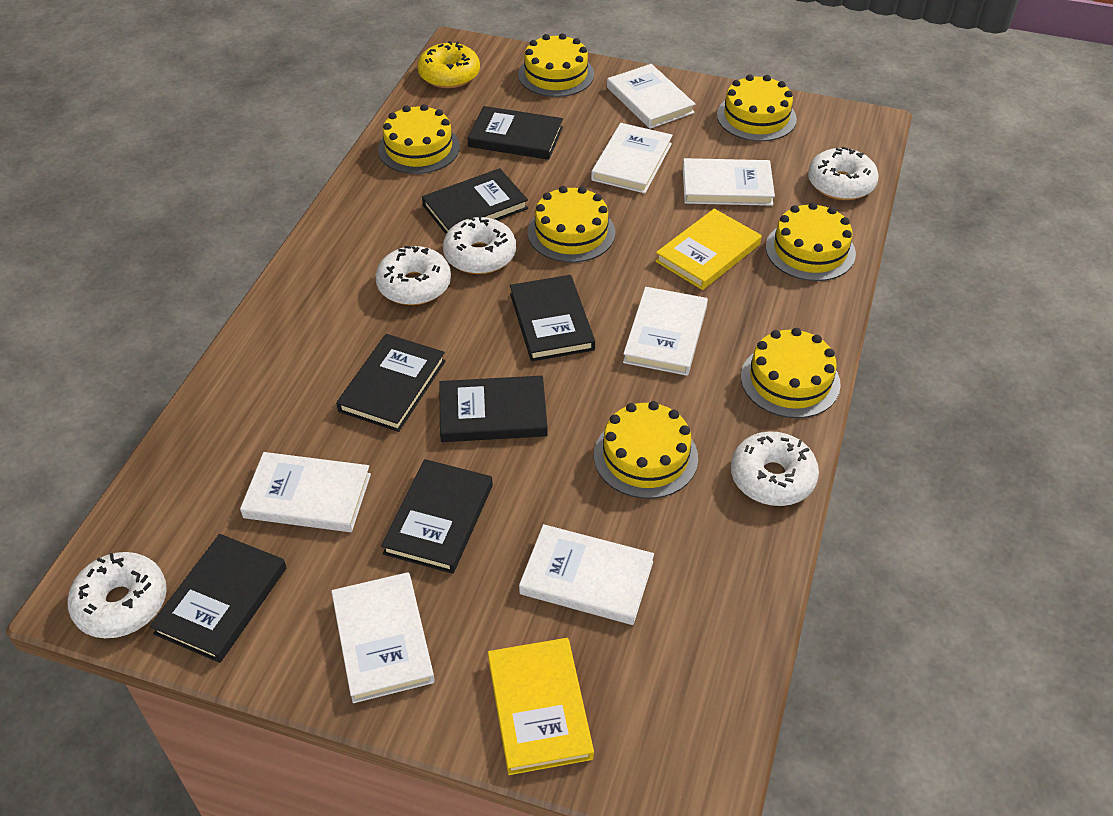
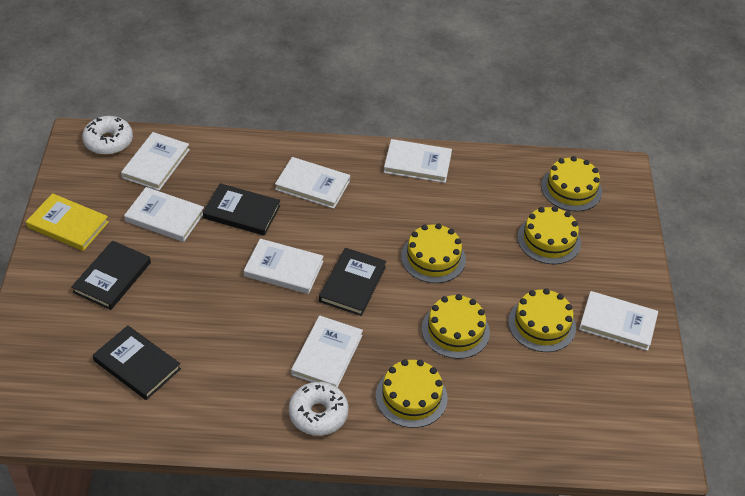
black book: [149,534,286,663] [336,334,446,432] [381,459,493,574] [422,168,528,234] [439,376,548,442] [467,106,563,160] [510,275,595,361] = 7 -> [71,241,151,310] [93,325,181,400] [203,183,280,236] [319,248,387,316] = 4
white donut: [67,552,167,638] [375,246,451,305] [443,215,516,274] [731,431,819,506] [808,146,879,200] = 5 -> [82,116,133,155] [289,382,349,436] = 2
yellow book: [488,638,594,775] [655,209,761,290] = 2 -> [26,193,109,251] = 1
yellow cake: [378,104,460,174] [518,33,594,97] [528,186,615,263] [594,401,698,499] [717,74,797,141] [741,328,841,418] [766,202,856,281] = 7 -> [376,359,448,428] [401,223,466,283] [421,294,490,359] [508,288,576,352] [517,206,581,264] [541,156,602,212] = 6
yellow donut: [417,41,480,88] = 1 -> none = 0

